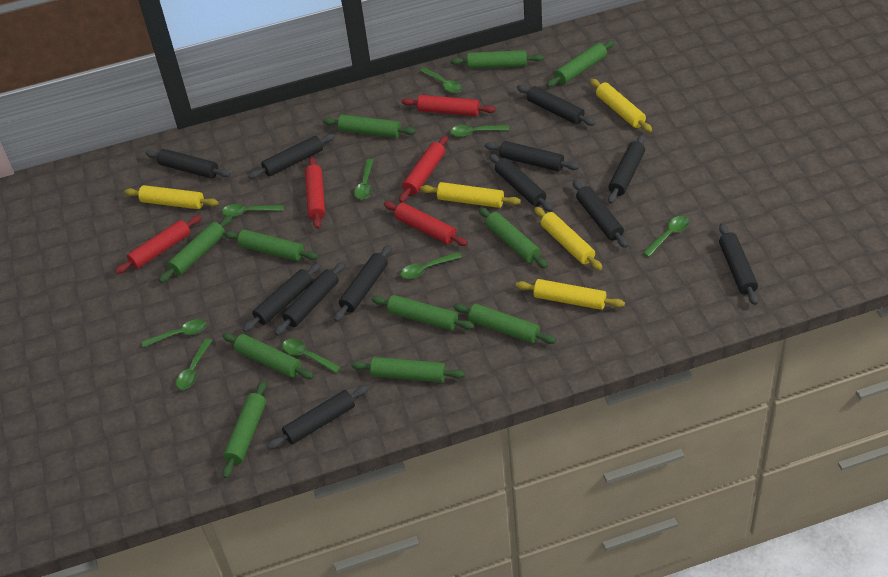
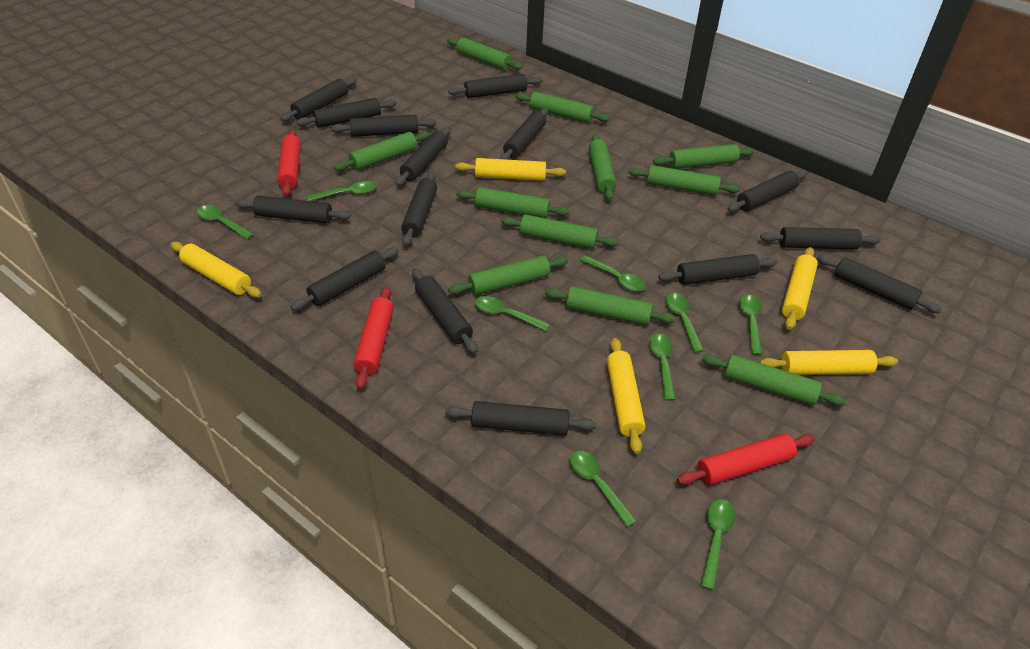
black rolling pin: [145,149,231,179] [243,263,321,332] [248,134,335,179] [267,385,369,449] [275,262,345,336] [334,245,392,322] [485,141,580,171] [489,153,553,212] [517,85,595,126] [573,180,628,248] [608,134,646,204] [719,223,758,305] = 12 -> [235,195,351,224] [280,77,357,121] [291,247,399,311] [296,98,397,128] [331,115,437,137] [395,127,451,186] [401,172,437,246] [412,268,478,354] [445,401,596,435] [448,74,543,98] [500,108,548,160] [658,254,777,285] [727,170,808,212] [760,227,881,250] [817,255,942,313] = 15
red rolling pin: [115,215,202,274] [305,157,325,229] [384,201,468,246] [399,135,448,203] [402,95,496,116] = 5 -> [277,130,301,196] [353,286,394,389] [677,434,815,486] = 3

